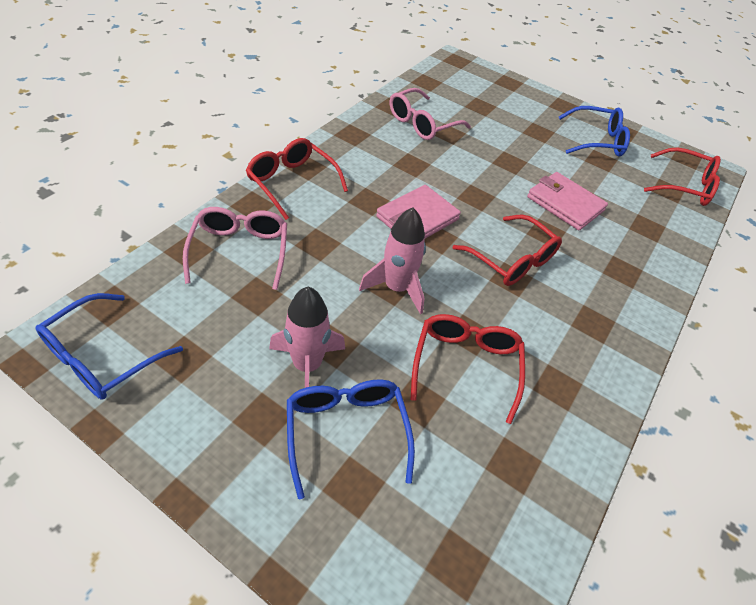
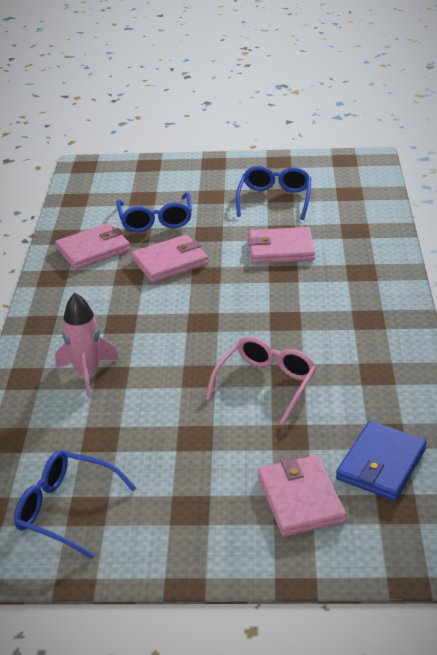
blue wallet: none = 0 -> [336,421,427,501] = 1
pink glasses: [183,207,287,290] [390,88,471,140] = 2 -> [206,337,316,426] = 1
pink rocket: [269,287,345,388] [359,207,426,314] = 2 -> [55,293,119,398] = 1
pink wallet: [376,185,461,239] [527,172,608,230] = 2 -> [55,223,131,270] [132,235,208,282] [248,227,315,264] [258,455,346,537] = 4
red glasses: [246,138,348,220] [410,314,525,424] [453,215,562,286] [644,147,721,206] = 4 -> none = 0

